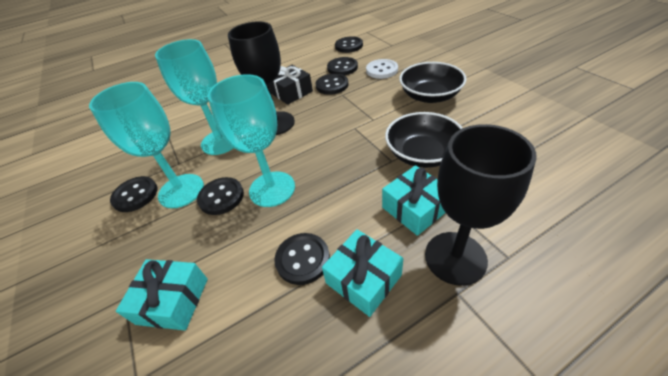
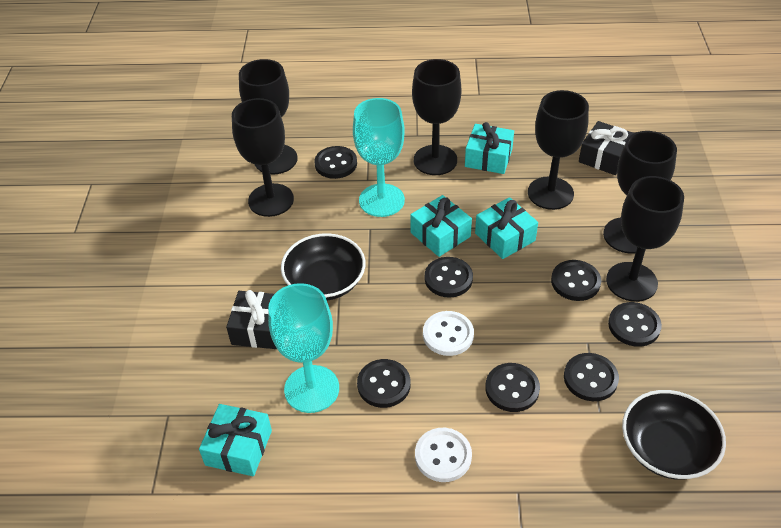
black button: [110,176,158,212] [197,177,244,215] [274,233,330,285] [316,73,348,95] [327,57,358,75] [335,36,363,53] = 6 -> [314,146,357,179] [357,359,410,408] [425,257,473,298] [485,363,540,412] [551,260,601,301] [564,353,619,401] [608,302,662,347] = 7
black gift: [269,65,313,105] = 1 -> [226,290,277,349] [579,121,634,175] = 2
black goblet: [228,21,295,135] [425,124,537,286] = 2 -> [232,98,294,217] [239,59,297,175] [412,59,461,175] [528,90,589,210] [603,131,677,254] [606,176,684,302] = 6
turquoise gift: [116,259,208,331] [322,229,403,317] [382,165,445,236] = 3 -> [199,404,272,476] [410,195,472,257] [465,122,514,174] [475,197,538,259] = 4
turquoise goblet: [89,82,204,208] [155,39,233,155] [208,74,295,207] = 3 -> [268,283,339,413] [353,98,405,217] = 2
white button: [366,59,398,79] = 1 -> [415,428,472,482] [423,311,474,356] = 2

